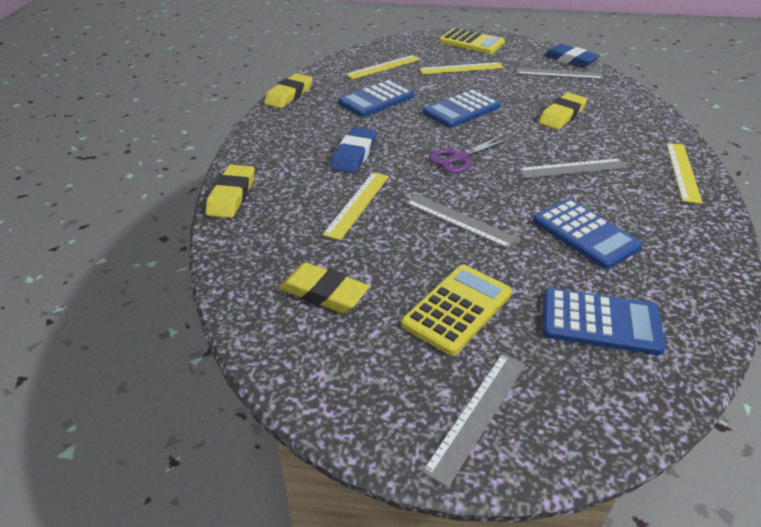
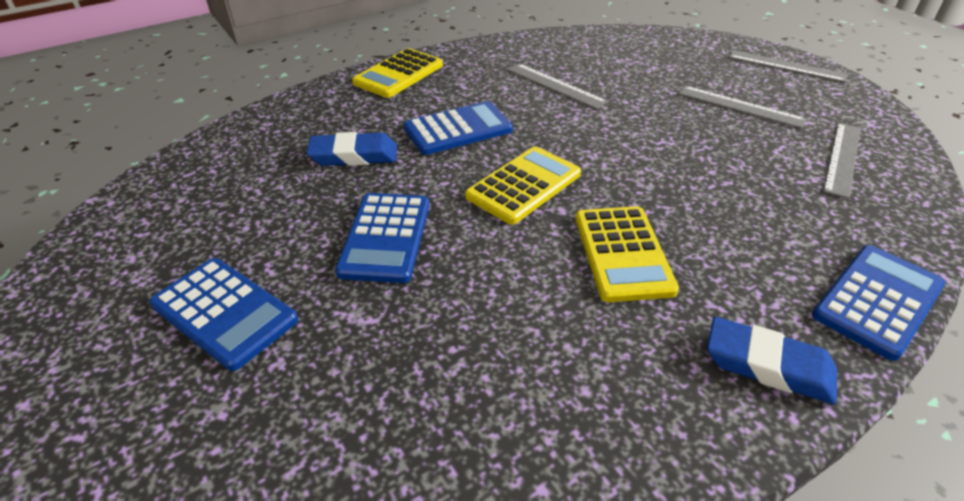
purple scissors: [429,135,510,173] = 1 -> none = 0
yellow calculator: [401,264,512,356] [439,28,505,54] = 2 -> [352,48,443,98] [465,146,581,225] [575,206,679,302] = 3
yellow eraser: [205,165,255,218] [264,73,313,109] [279,262,370,313] [539,92,587,130] = 4 -> none = 0
yellow ruler: [322,172,389,240] [345,55,421,79] [419,62,503,74] [666,143,703,204] = 4 -> none = 0

